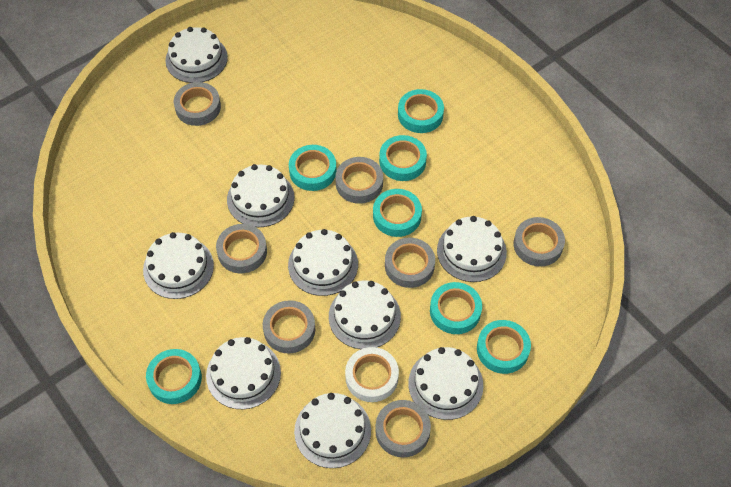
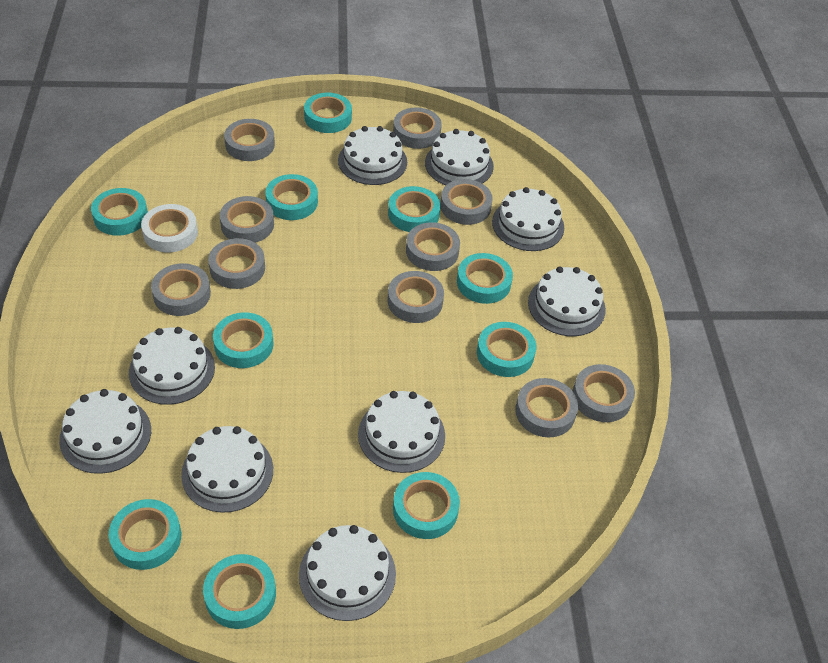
grey tape: [174,82,221,126] [216,224,267,273] [263,300,315,353] [335,157,383,204] [375,400,431,457] [385,238,435,288] [514,217,565,267] = 7 -> [151,263,211,316] [208,238,265,289] [220,196,274,243] [224,119,275,161] [388,271,444,323] [393,107,442,149] [406,222,460,271] [440,179,493,225] [515,378,578,437] [573,364,635,422] = 10
turquoise tape: [146,349,202,404] [289,145,337,191] [373,189,422,237] [379,135,427,181] [398,89,444,133] [430,282,482,334] [477,320,531,374] = 7 -> [91,188,148,236] [109,499,181,570] [203,554,276,629] [213,312,274,368] [265,174,318,220] [304,93,352,133] [388,186,441,232] [393,472,460,539] [457,253,513,304] [477,322,536,377] = 10

